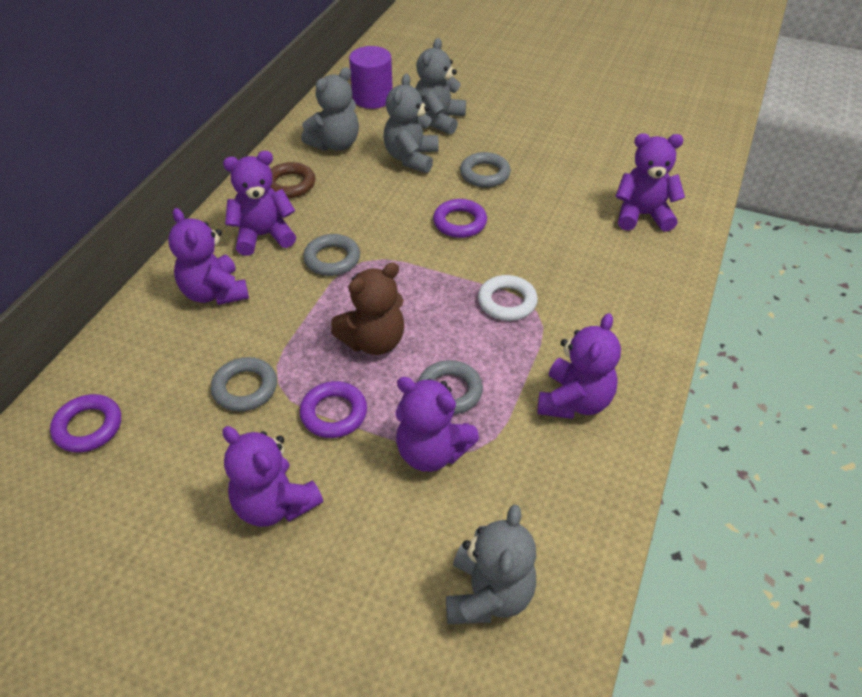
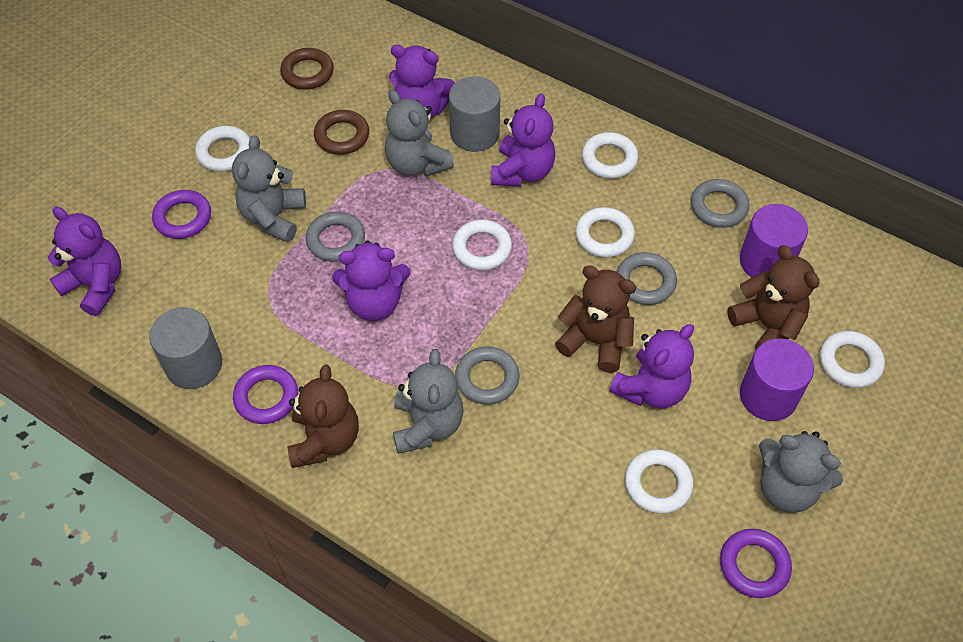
brown ring: [271,162,315,198] = 1 -> [280,48,334,90] [314,110,369,155] = 2
brown teddy bear: [331,262,404,355] = 1 -> [287,364,359,468] [555,265,636,373] [727,245,820,349] = 3
grey cylinder: none = 0 -> [149,307,222,389] [449,76,500,152] = 2
purple cylinder: [349,46,393,109] = 1 -> [740,204,808,277] [740,338,814,421] = 2
purple teddy bear: [168,208,249,305] [222,426,323,527] [223,151,296,256] [395,377,479,472] [537,313,621,419] [615,133,685,232] = 6 -> [47,206,121,316] [332,240,410,321] [389,45,455,119] [491,93,556,187] [609,324,694,408] = 5
white ring: [478,275,538,321] = 1 -> [195,126,250,172] [452,220,512,270] [575,207,635,257] [582,132,638,178] [625,449,693,514] [820,331,885,388] = 6

